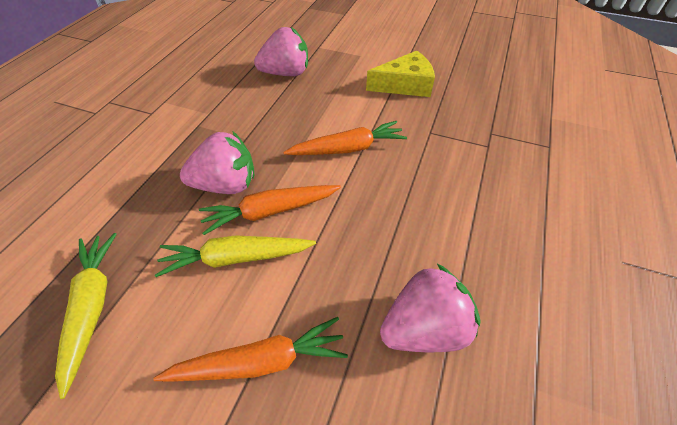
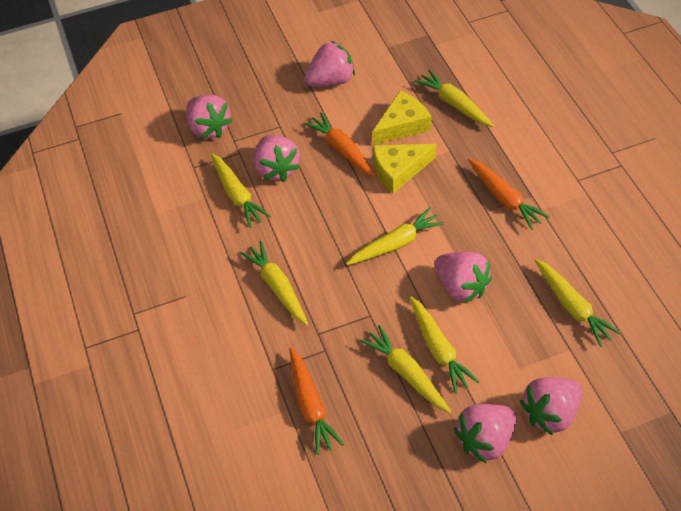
pink strawberry: [180,131,254,194] [254,27,308,76] [380,264,481,352] = 3 -> [186,95,233,139] [254,135,300,182] [305,41,355,87] [435,252,492,303] [454,404,517,463] [520,377,582,436] = 6
yellow carrot: [55,233,117,399] [155,235,316,277] = 2 -> [211,153,271,228] [240,241,308,325] [346,207,444,265] [360,325,451,413] [409,296,479,394] [414,69,494,127] [535,259,621,347] = 7
yellow cheese: [366,51,435,97] = 1 -> [373,91,432,145] [373,144,437,193] = 2

